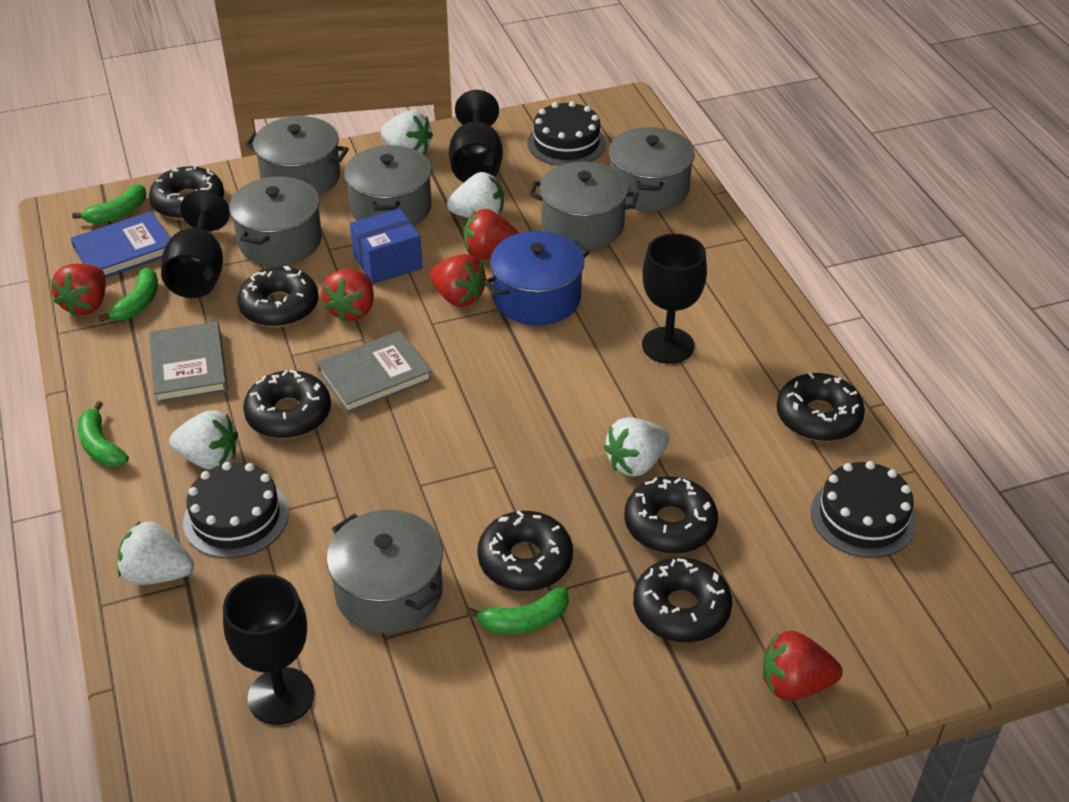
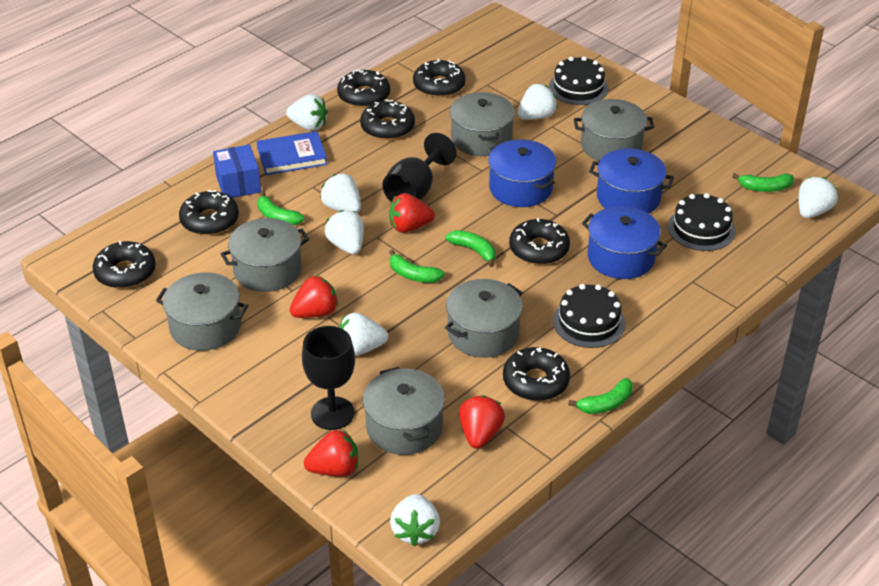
black goblet: [161,190,230,298] [223,574,315,725] [449,90,503,182] [642,234,707,364] = 4 -> [302,326,355,430] [382,133,457,202] = 2
blue pot: [484,231,590,326] = 1 -> [488,140,556,207] [582,206,667,279] [589,149,674,214] = 3
green banana: [72,184,146,224] [78,401,129,467] [98,268,158,322] [466,587,569,634] = 4 -> [257,191,305,225] [389,250,445,283] [445,230,496,267] [568,378,633,414] [732,173,794,192] = 5
grey book: [149,321,228,403] [317,331,432,414] = 2 -> none = 0
red strawberry: [51,264,106,316] [321,269,374,322] [430,254,487,307] [464,209,519,260] [763,631,842,701] = 5 -> [290,276,338,318] [304,430,358,477] [389,193,435,233] [459,395,505,449] = 4
white strawberry: [118,522,194,585] [169,410,238,470] [381,110,433,154] [447,172,504,218] [603,417,669,477] = 5 -> [286,94,328,131] [320,173,361,213] [325,210,364,254] [339,313,388,356] [390,494,440,547] [517,84,557,120] [799,177,838,218] = 7

